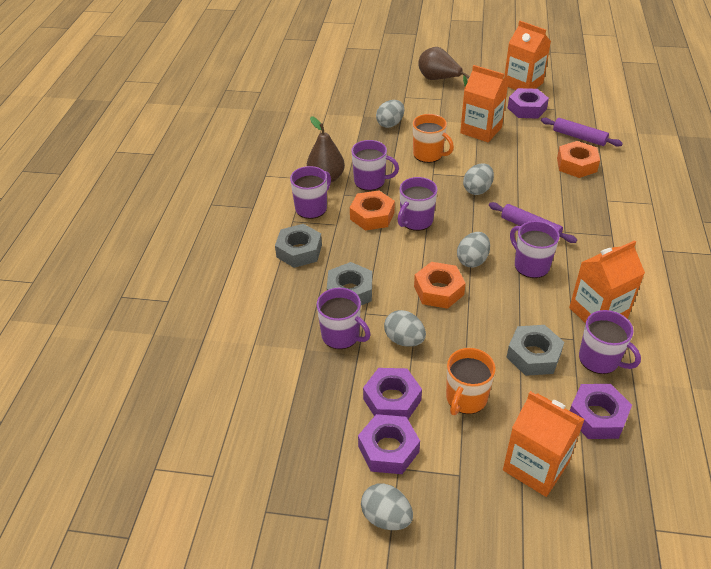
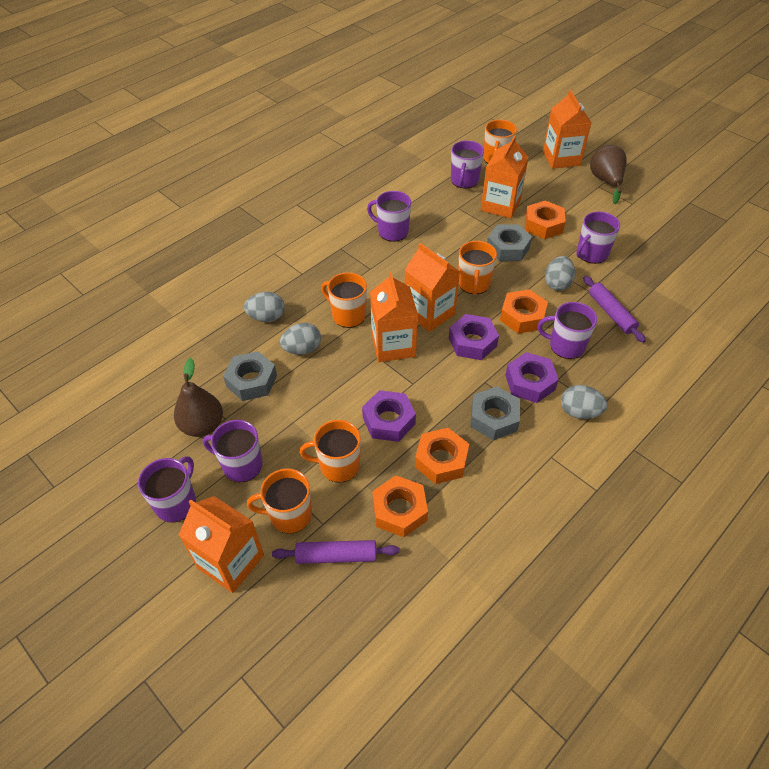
grey egg: [361,483,413,530] [376,100,404,128] [384,310,426,347] [457,232,490,267] [463,163,494,195] = 5 -> [244,292,285,322] [280,323,321,355] [545,256,575,291] [561,385,608,419] = 4
orange carton: [460,65,508,142] [503,391,585,497] [504,21,551,90] [569,240,645,323] = 4 -> [179,496,264,593] [370,272,418,362] [405,243,460,332] [481,135,528,218] [543,90,591,169] = 5
orange mug: [413,114,454,163] [446,348,496,415] = 2 -> [247,469,312,534] [299,420,361,483] [321,272,367,328] [458,241,497,295] [483,120,517,164] = 5
orange nut: [350,190,395,231] [414,262,466,309] [557,141,600,178] = 3 -> [373,476,428,537] [415,428,469,484] [500,289,548,334] [525,200,566,239] = 4
purple nut: [358,414,420,474] [363,368,422,419] [508,88,549,119] [570,384,632,439] = 4 -> [362,390,416,442] [449,314,499,360] [505,352,559,403] = 3

